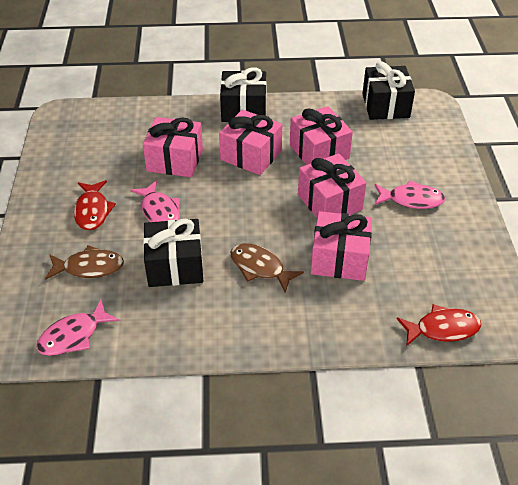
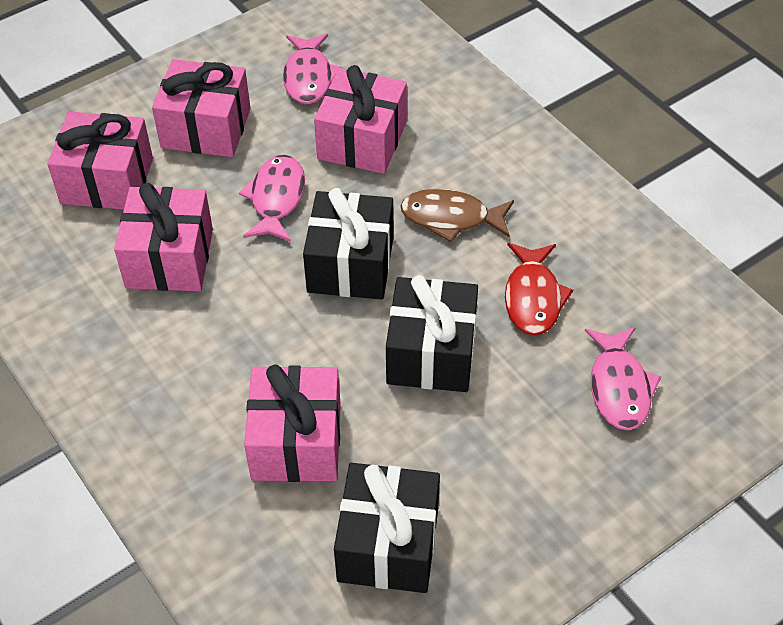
brown fish: [45,245,124,280] [231,243,304,293] = 2 -> [401,189,514,242] = 1
red fish: [74,180,116,230] [397,304,481,347] = 2 -> [505,243,573,336] = 1

